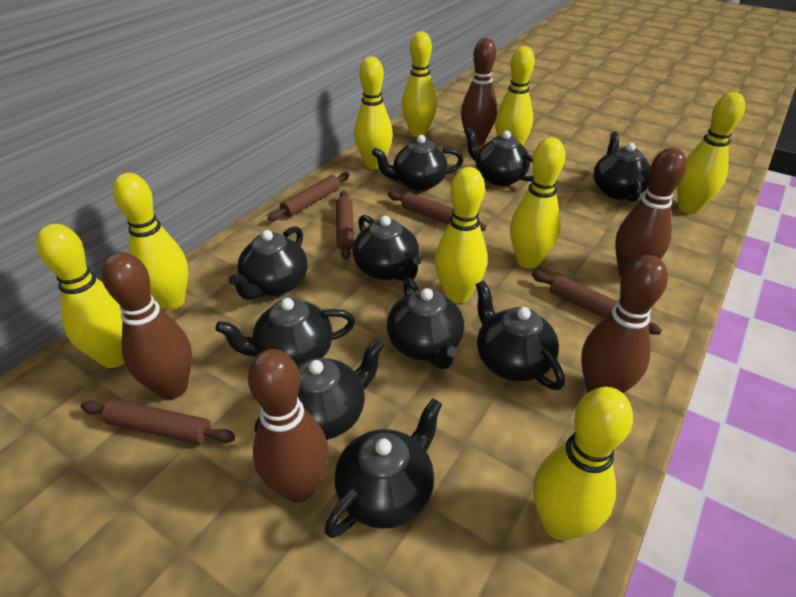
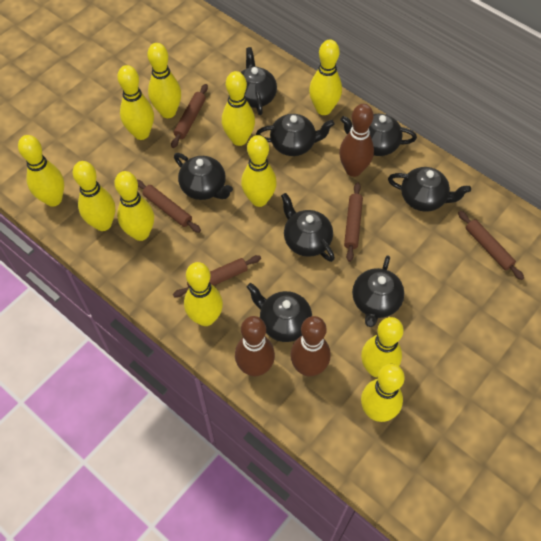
black teapot: [215,298,355,365] [229,226,308,300] [254,339,385,440] [324,398,442,538] [352,215,421,281] [372,135,463,191] [387,278,464,369] [464,127,533,186] [476,281,565,390] [593,131,651,202] = 10 -> [174,153,233,200] [240,47,277,115] [247,283,312,342] [256,114,334,156] [281,193,335,262] [340,114,417,156] [352,255,404,327] [388,167,471,212] = 8
brown bowling pin: [102,252,192,400] [248,349,329,502] [461,38,497,146] [581,255,668,393] [615,148,687,277] = 5 -> [235,316,275,376] [290,316,331,377] [339,104,374,177] = 3
yellow bowling pin: [36,224,124,368] [113,173,188,310] [354,57,393,169] [402,31,437,137] [435,167,487,303] [495,46,535,146] [510,137,565,269] [533,387,633,541] [677,92,745,214] = 9 -> [18,135,64,207] [73,161,115,231] [114,171,154,241] [117,65,154,140] [147,43,181,118] [184,262,223,326] [222,71,255,146] [241,135,277,207] [309,40,342,115] [361,317,403,378] [361,364,405,422] = 11

